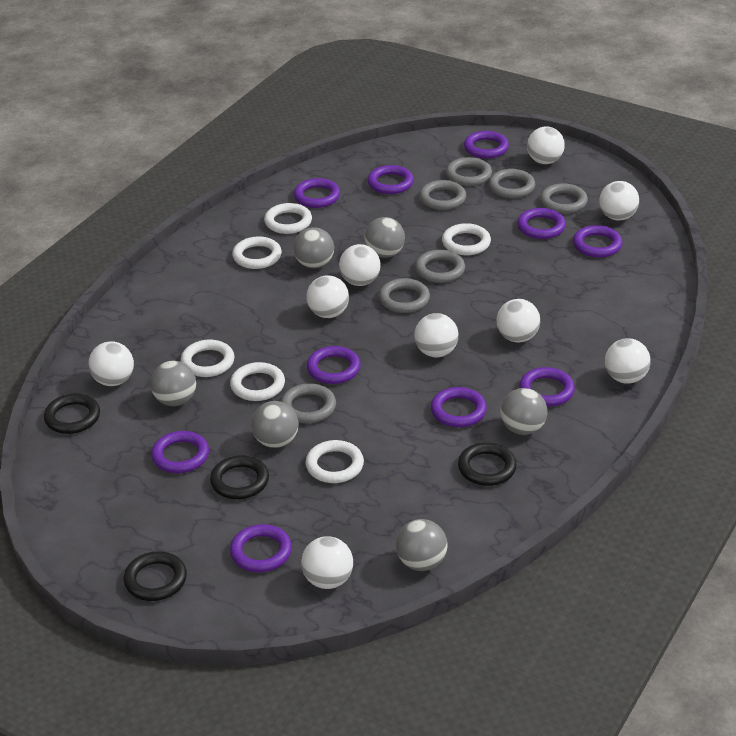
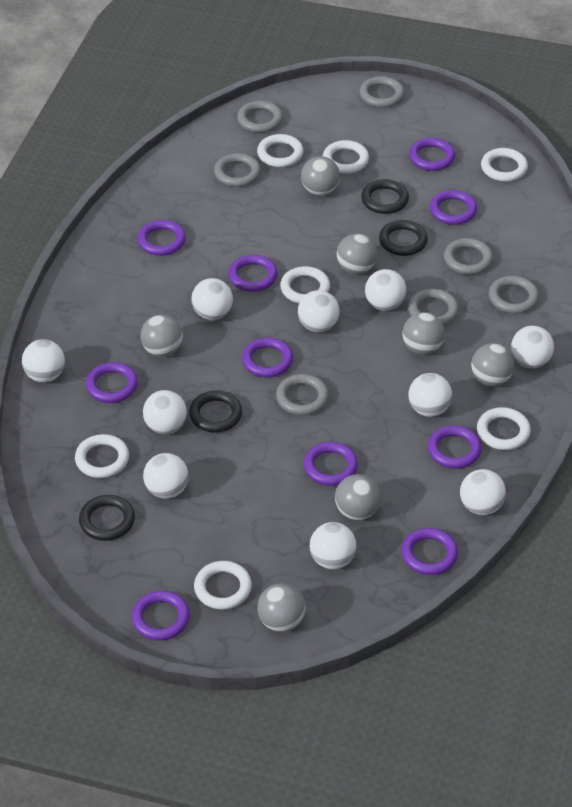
grey ball: [150,361,196,406] [251,401,299,448] [293,227,334,268] [364,217,405,258] [396,519,447,571] [500,388,548,435] = 6 -> [141,314,183,357] [257,583,306,632] [301,156,340,195] [335,474,381,520] [337,233,377,274] [402,312,445,355] [471,343,515,386] = 7
white ball: [89,341,134,386] [301,536,353,589] [307,275,349,318] [339,244,381,286] [414,313,458,357] [496,299,540,342] [527,126,565,164] [599,181,639,220] [605,338,651,384] = 9 -> [22,339,65,382] [143,390,187,434] [143,453,189,498] [191,278,233,320] [298,290,340,332] [310,522,356,569] [365,269,406,311] [408,373,452,417] [460,469,506,515] [511,326,554,368] = 10
white ring: [181,340,234,377] [230,362,285,401] [232,236,282,269] [264,203,312,234] [306,440,364,483] [442,223,491,255] = 6 -> [75,434,129,478] [194,561,252,609] [257,134,304,167] [280,266,330,303] [323,140,369,174] [477,407,531,450] [481,148,528,182] = 7

